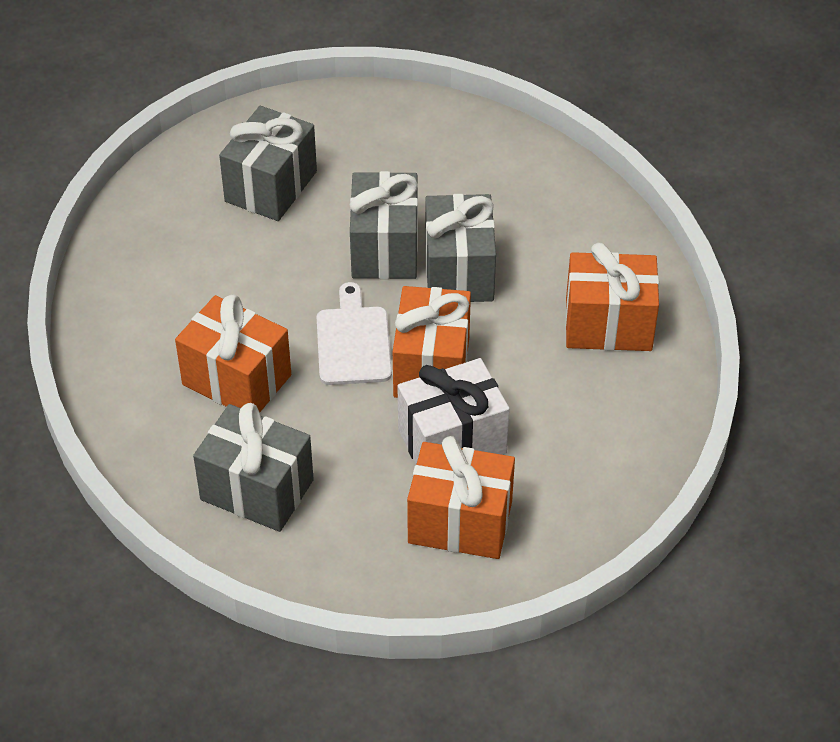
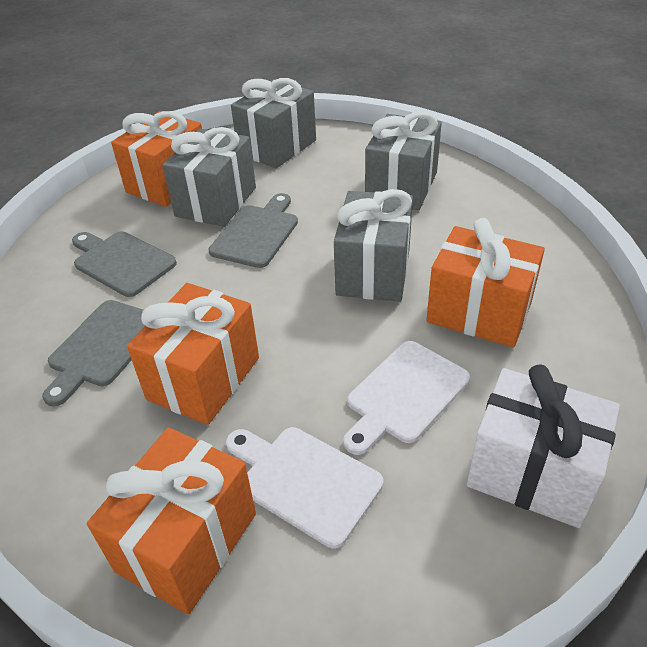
grey cutting board: none = 0 -> [42,300,145,406] [72,231,177,297] [209,193,298,268] = 3
white cutting board: [317,282,392,385] = 1 -> [226,427,384,548] [343,341,470,455] = 2

